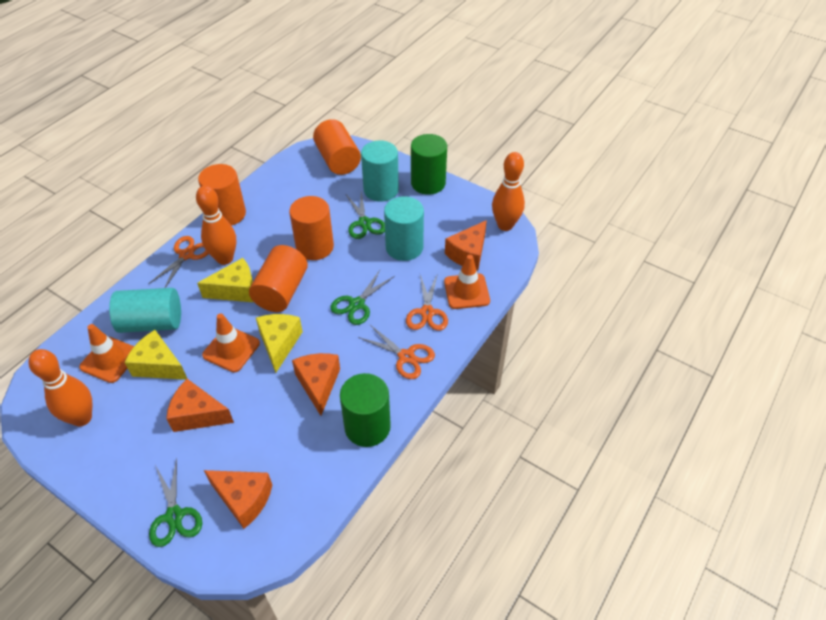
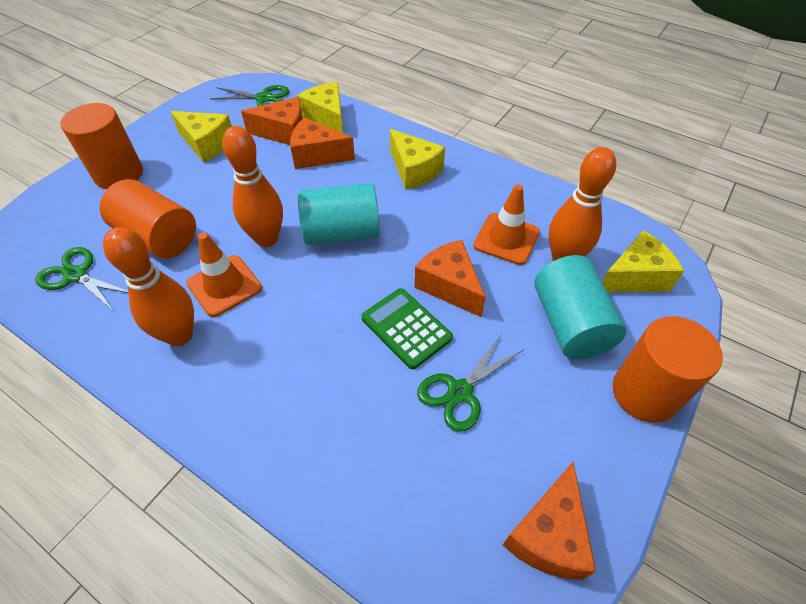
green calculator: none = 0 -> [361,288,453,369] = 1
green cylinder: [340,373,391,447] [411,134,447,195] = 2 -> none = 0
orange cylinder: [198,164,246,226] [249,245,308,312] [289,196,334,260] [313,119,361,175] = 4 -> [60,103,143,189] [100,179,196,259] [613,316,723,423] = 3
orange scissors: [148,236,209,288] [358,325,435,379] [406,273,448,331] = 3 -> none = 0
orange traffic cone: [79,324,134,383] [202,313,260,372] [444,255,490,309] = 3 -> [187,232,262,317] [473,185,540,265] = 2
turquoise cylinder: [109,288,181,333] [361,140,399,202] [384,196,424,261] = 3 -> [298,183,380,245] [534,255,627,359] = 2
yellow cheese: [124,330,187,380] [197,258,253,302] [256,314,303,373] = 3 -> [170,111,232,162] [297,82,343,133] [390,129,445,190] [602,230,684,292] = 4

